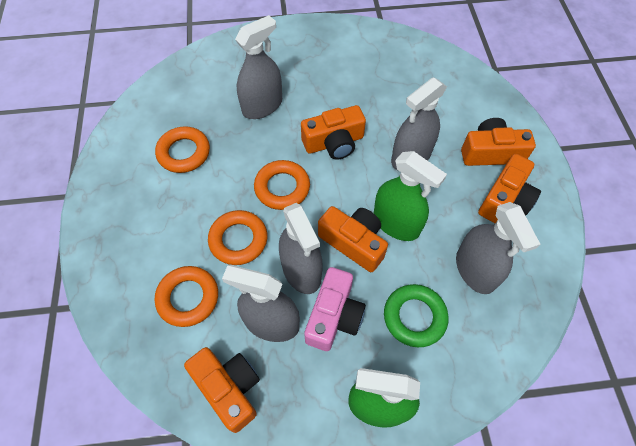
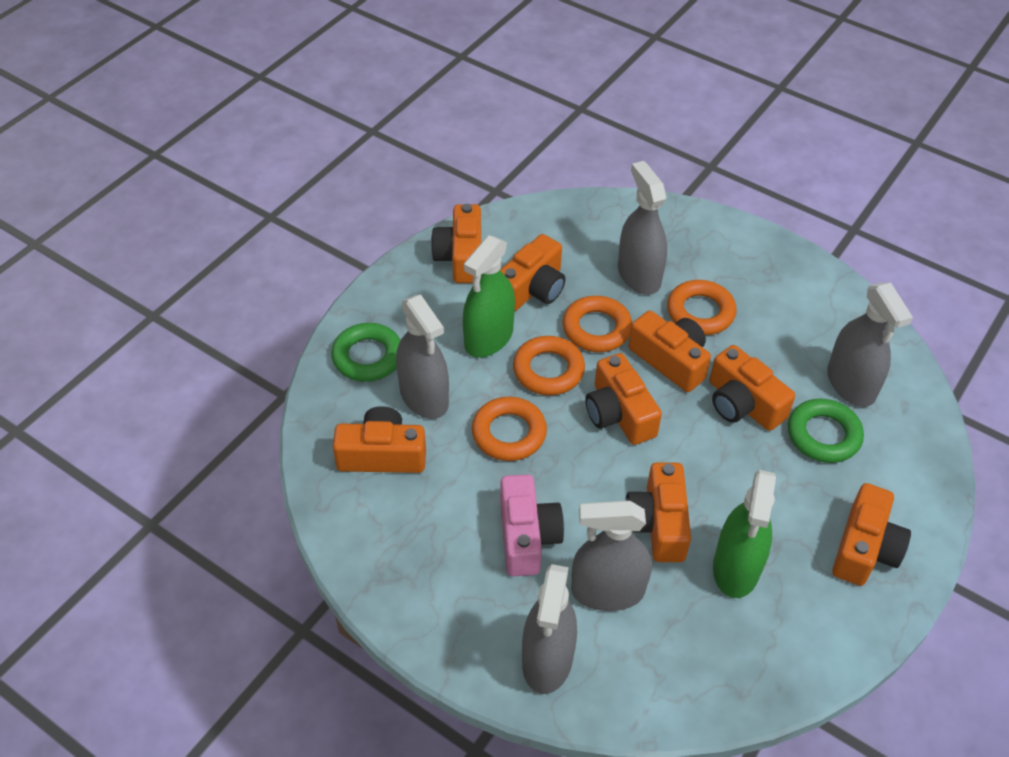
green ring: [384,284,449,347] = 1 -> [331,323,400,382] [788,399,864,463] = 2
orange camera: [184,347,260,433] [301,105,366,160] [318,206,388,272] [461,118,536,166] [478,154,541,223] = 5 -> [333,406,426,473] [431,204,481,283] [500,234,566,311] [585,353,662,445] [625,462,691,562] [628,310,711,392] [709,345,795,431] [832,483,911,586] = 8

